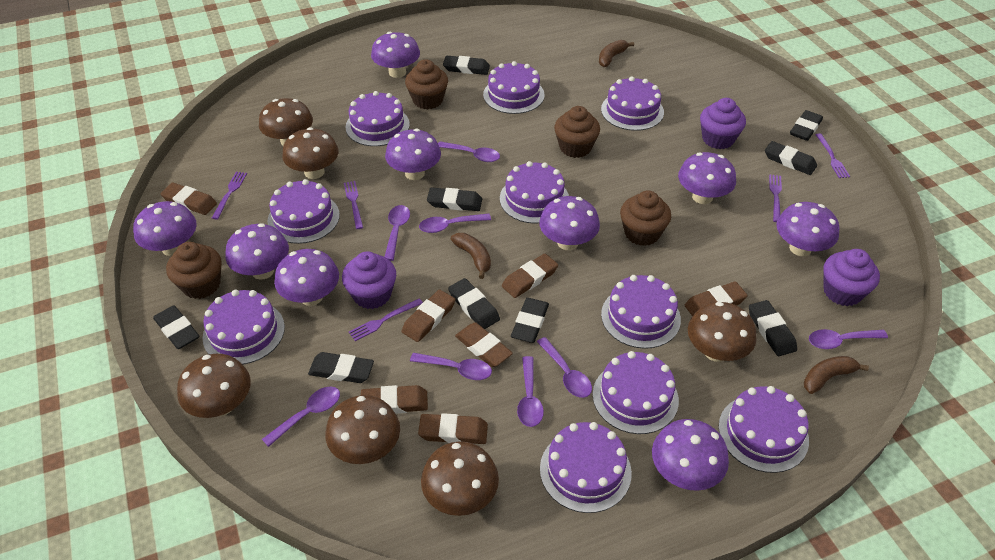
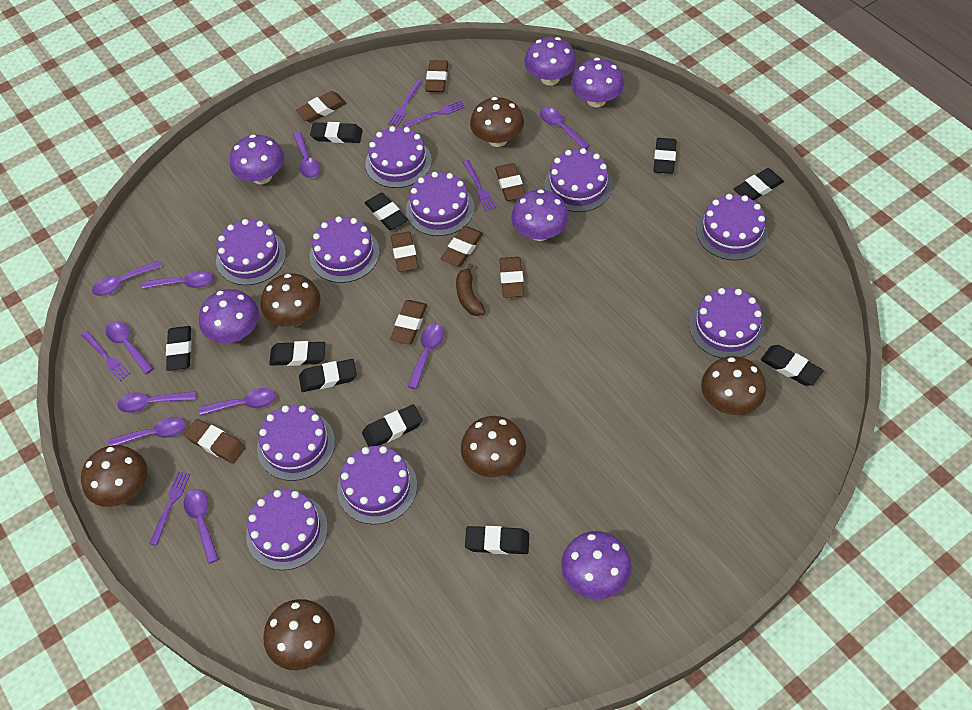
black eraser: [153,305,199,349] [308,352,374,383] [427,187,482,211] [443,56,490,75] [448,278,500,329] [511,298,549,343] [749,300,797,356] [765,141,817,175] [790,110,823,141] = 9 -> [166,326,191,371] [269,341,326,366] [299,359,357,392] [310,122,363,143] [362,404,423,447] [365,193,408,230] [465,526,529,554] [654,138,676,174] [734,168,784,200] [761,345,824,386] = 10
brown banana: [451,233,491,279] [599,40,634,67] [804,356,869,394] = 3 -> [456,263,485,316] = 1
brown cupcake: [166,242,222,299] [405,59,448,109] [554,106,600,158] [620,190,671,246] = 4 -> none = 0
brown eraser: [161,183,217,215] [361,385,428,414] [402,290,455,342] [418,413,488,444] [455,322,513,367] [502,254,558,298] [685,281,748,316] = 7 -> [184,419,246,464] [296,91,346,123] [390,300,427,344] [391,232,419,272] [425,60,448,92] [441,226,483,267] [495,163,525,201] [500,257,524,298] = 8
purple cupcake: [342,251,396,309] [700,98,746,149] [823,249,880,306] = 3 -> none = 0
purple mushroom: [133,201,197,256] [225,223,289,280] [274,249,339,306] [371,32,420,78] [385,129,441,180] [539,196,600,250] [652,419,729,491] [678,152,736,204] [776,202,839,256] = 9 -> [199,289,259,343] [230,134,284,184] [511,189,569,241] [524,37,577,85] [561,531,632,599] [571,58,624,107] = 6
purple spoon: [262,386,340,447] [385,205,410,261] [410,353,492,380] [419,213,491,233] [438,141,500,162] [517,356,544,427] [537,337,592,398] [809,329,888,349] = 8 -> [92,260,162,296] [106,321,154,374] [108,417,186,446] [117,391,196,413] [142,271,213,289] [183,489,219,564] [199,388,276,416] [293,132,320,178] [407,324,444,389] [540,107,590,149] = 10

